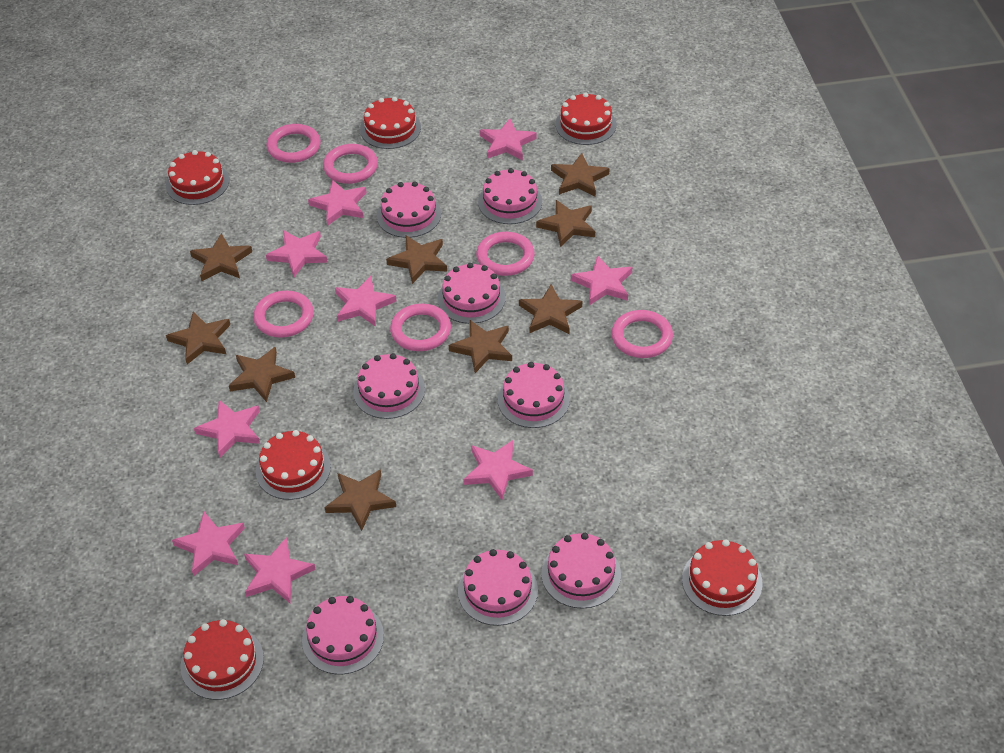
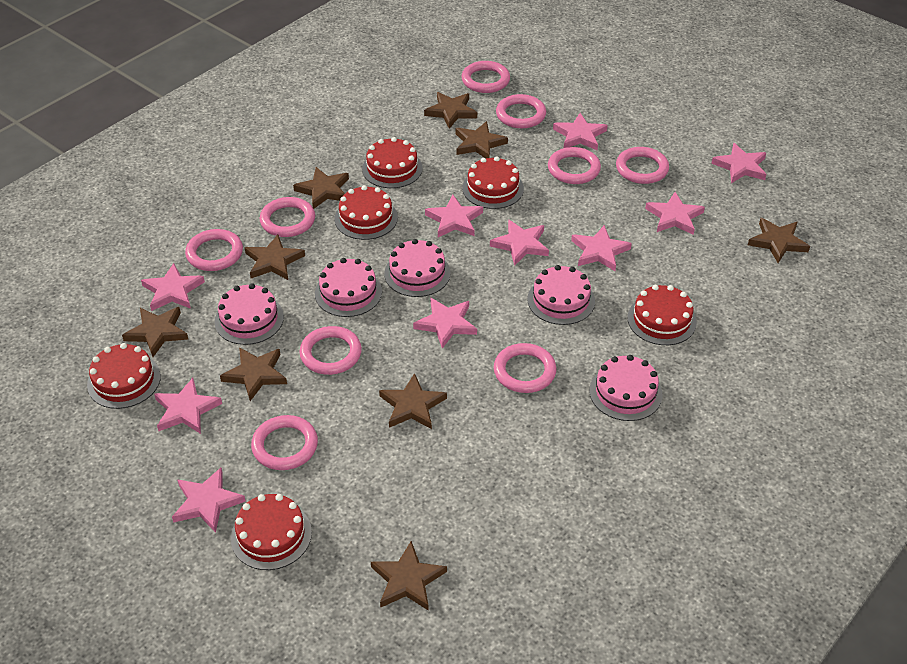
pink cake: [302,596,384,674] [353,353,425,419] [377,182,441,238] [438,263,506,324] [458,549,538,626] [478,168,542,224] [498,362,570,428] [541,533,621,609] = 8 -> [215,283,284,345] [315,258,382,317] [384,239,451,297] [527,265,595,325] [590,355,663,421] = 5
pink ring: [253,291,314,338] [266,124,321,163] [323,144,378,184] [390,304,451,351] [476,232,535,276] [611,310,673,358] = 6 -> [185,229,243,271] [251,415,318,470] [260,197,315,237] [300,326,362,375] [461,61,510,93] [494,343,556,393] [496,94,546,128] [548,147,601,184] [616,147,669,184] = 9
pink star: [172,512,245,576] [194,400,260,457] [244,537,316,603] [266,230,328,277] [308,180,367,226] [335,276,396,327] [463,440,533,500] [480,118,536,160] [571,255,632,305] = 9 -> [141,263,205,311] [154,378,222,434] [172,468,246,533] [413,297,477,349] [425,195,483,237] [490,220,549,266] [553,113,608,150] [571,225,632,271] [645,192,705,235] [711,143,767,183] = 10

